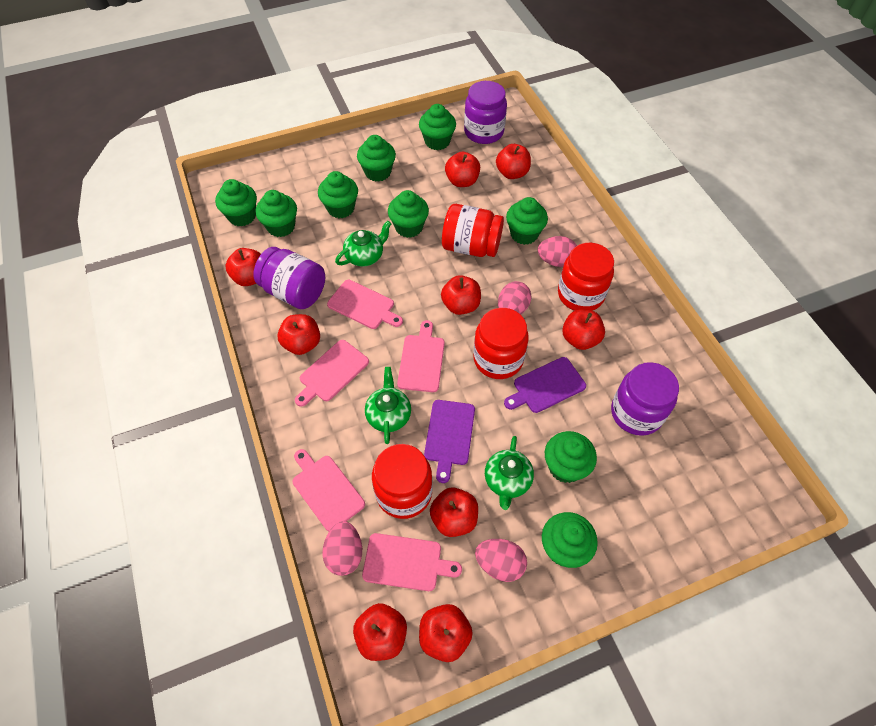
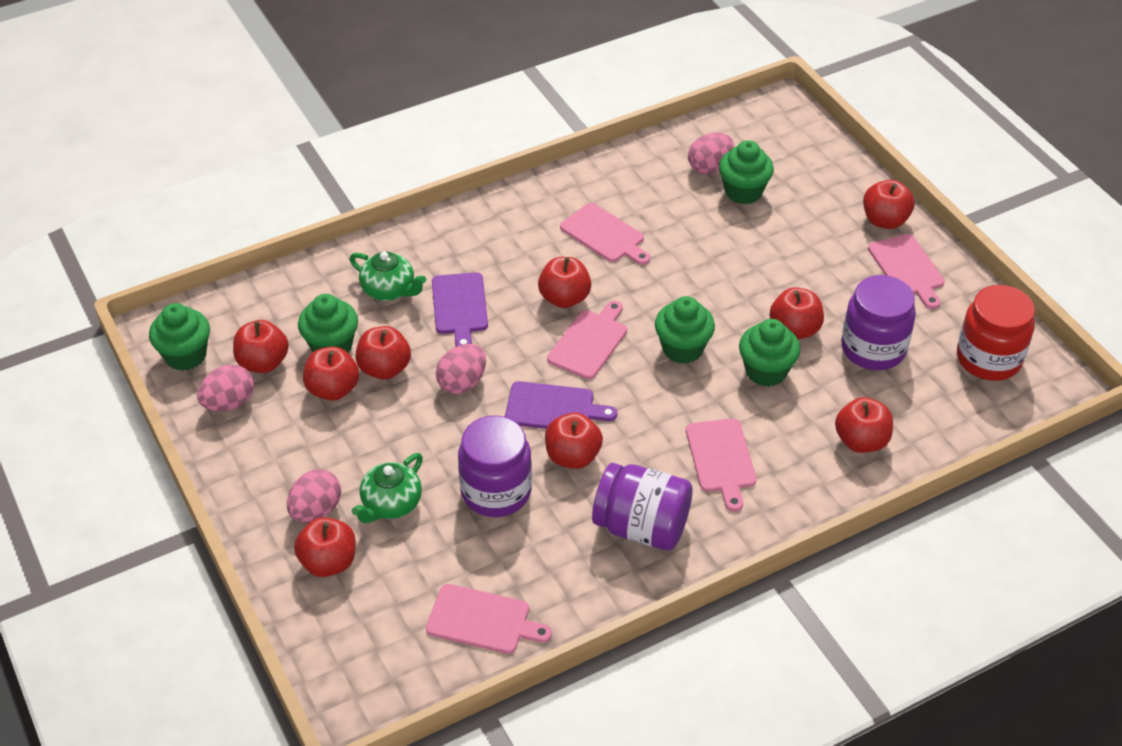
green cupcake: [215,179,257,227] [256,190,297,237] [318,171,358,218] [357,135,396,182] [388,190,429,238] [419,104,456,150] [506,197,548,245] [542,512,598,568] [545,431,597,483] = 9 -> [149,303,210,371] [298,294,358,353] [655,296,715,364] [719,140,774,204] [739,319,800,387] = 5
green teapot: [335,221,391,267] [365,367,411,444] [485,436,534,510] = 3 -> [350,251,426,301] [352,453,423,523] = 2
red jar: [372,444,433,519] [442,204,504,257] [473,308,529,379] [558,243,614,311] = 4 -> [957,285,1035,381] = 1

